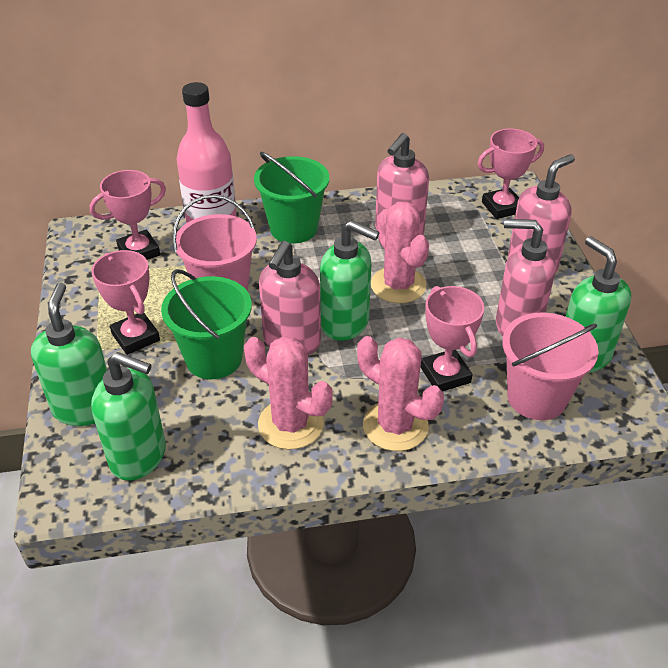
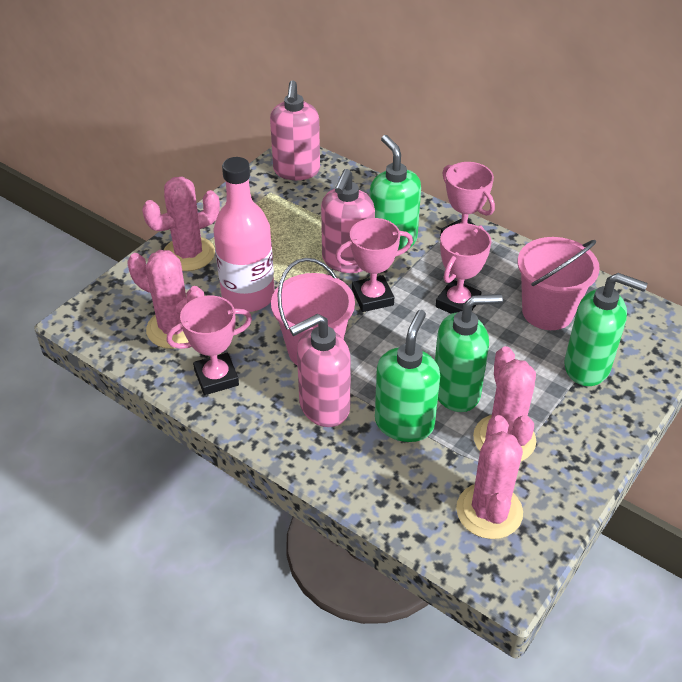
green bucket: [161,269,252,379] [254,152,329,243] = 2 -> none = 0
pink cactus: [244,336,333,450] [357,336,444,451] [371,201,429,303] = 3 -> [128,250,204,349] [142,176,220,271] [456,415,523,539] [473,346,536,461] = 4
pink soap dispenser: [259,241,321,355] [375,133,429,235] [496,219,556,336] [508,154,575,273] = 4 -> [270,80,320,180] [289,314,351,427] [321,169,375,273] = 3

